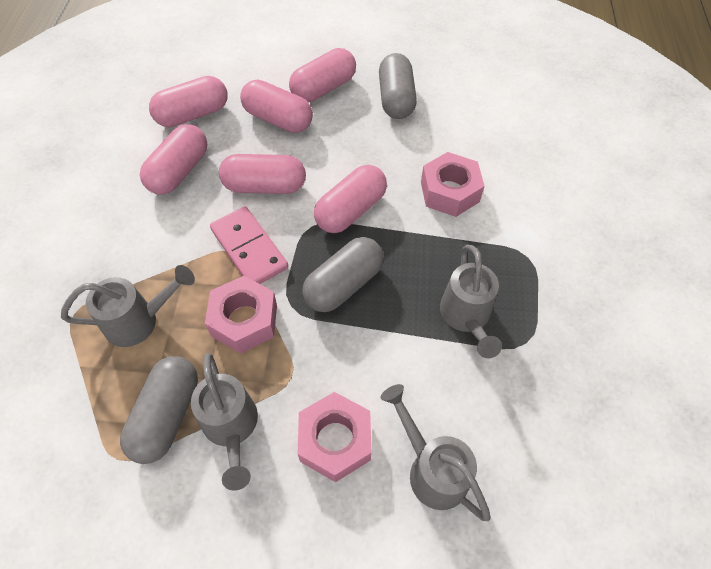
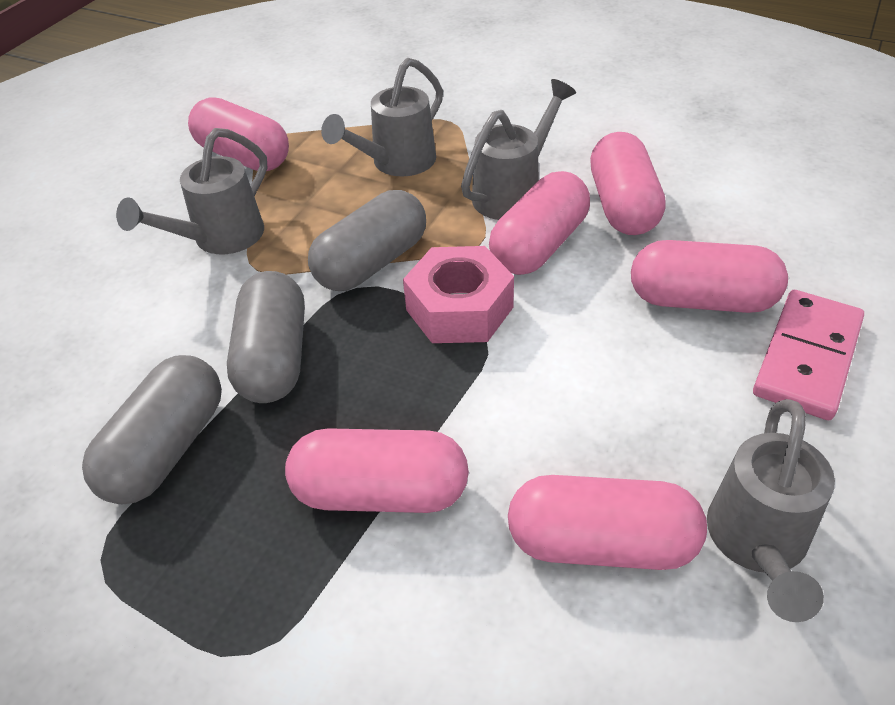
pink nut: [205,276,277,354] [298,392,372,482] [421,152,485,217] = 3 -> [403,246,514,343] = 1

